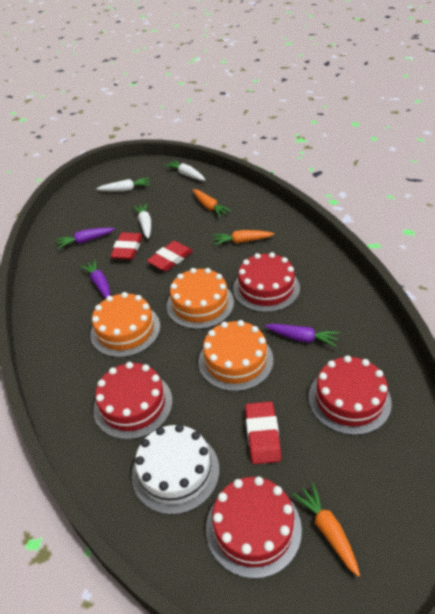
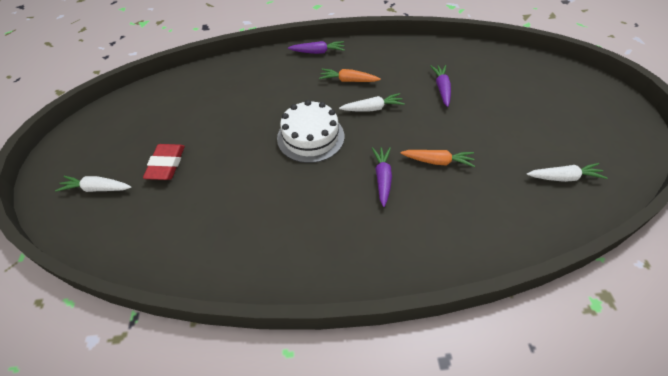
orange cake: [90,292,160,357] [166,268,234,329] [198,320,273,391] = 3 -> none = 0
orange carrot: [193,189,232,217] [213,230,274,245] [292,483,360,577] = 3 -> [319,69,381,82] [400,150,475,167] = 2
red cake: [93,362,173,440] [206,477,302,579] [233,252,300,312] [308,355,392,435] = 4 -> none = 0
red eraser: [110,232,143,260] [147,241,193,271] [245,401,281,464] = 3 -> [143,144,185,180] = 1

